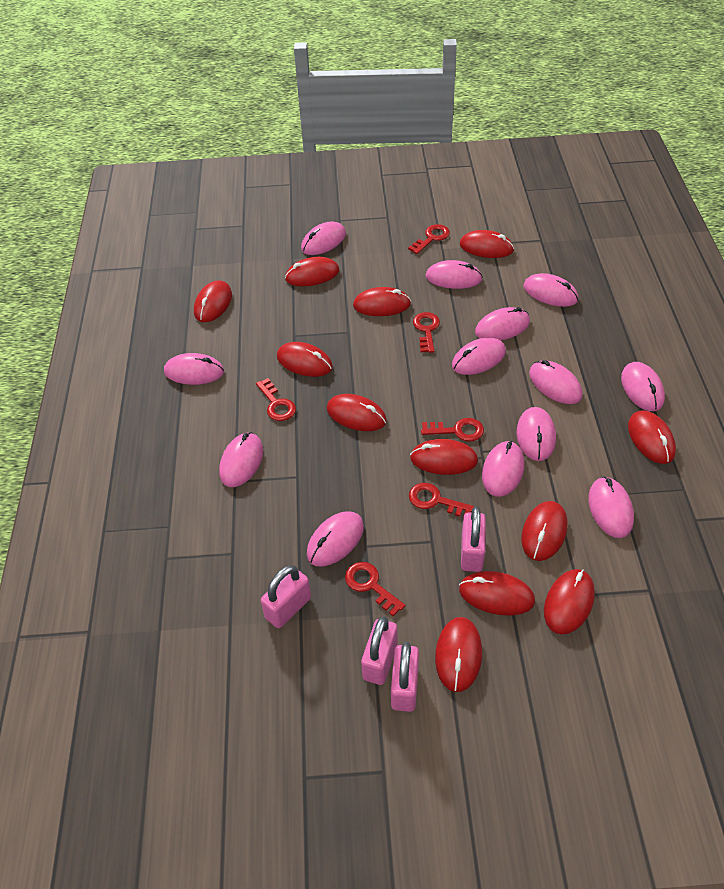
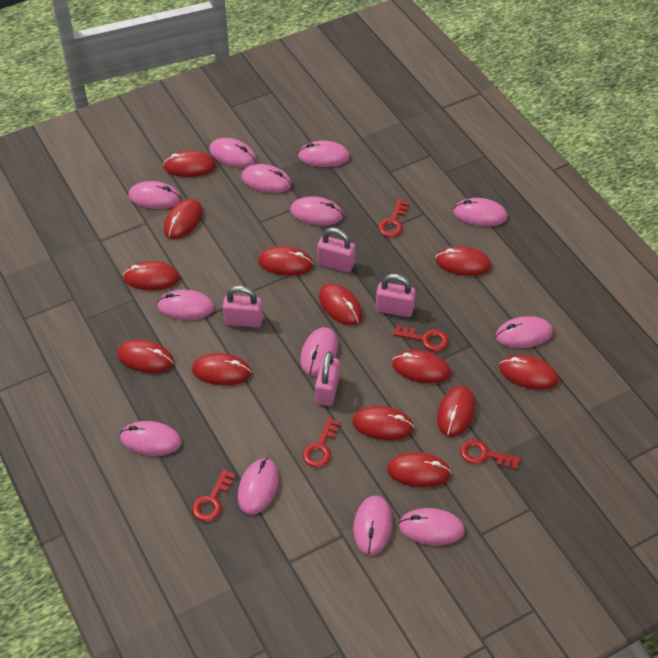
red key: [256,378,296,421] [345,562,405,616] [408,224,450,254] [409,483,474,517] [413,312,440,353] [421,418,484,442] = 6 -> [192,469,236,522] [303,417,340,468] [378,199,409,237] [393,325,449,351] [460,439,520,470] = 5
red mouse: [194,280,232,322] [277,342,333,377] [285,257,340,286] [327,394,387,431] [353,287,411,316] [410,439,478,475] [435,617,482,692] [459,571,535,615] [460,230,514,258] [521,501,568,561] [544,569,595,635] [628,410,676,464] = 12 -> [117,339,174,373] [123,261,180,291] [163,150,216,177] [164,199,203,239] [192,353,251,386] [258,246,314,276] [319,283,363,325] [352,406,414,440] [387,452,451,488] [392,350,451,384] [436,246,491,276] [437,386,476,437] [499,355,558,390] = 13

